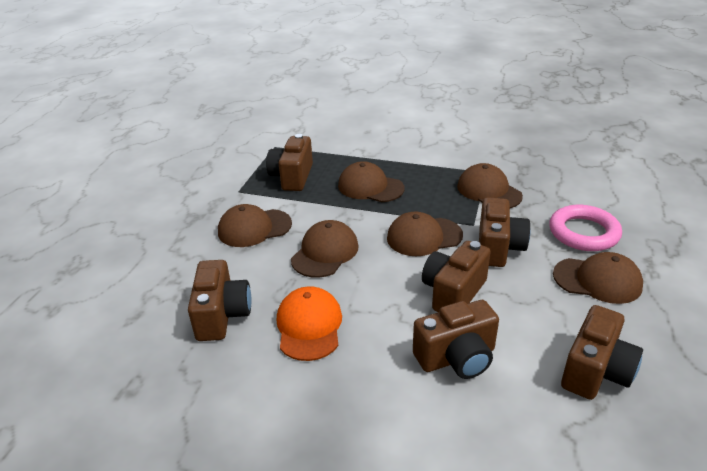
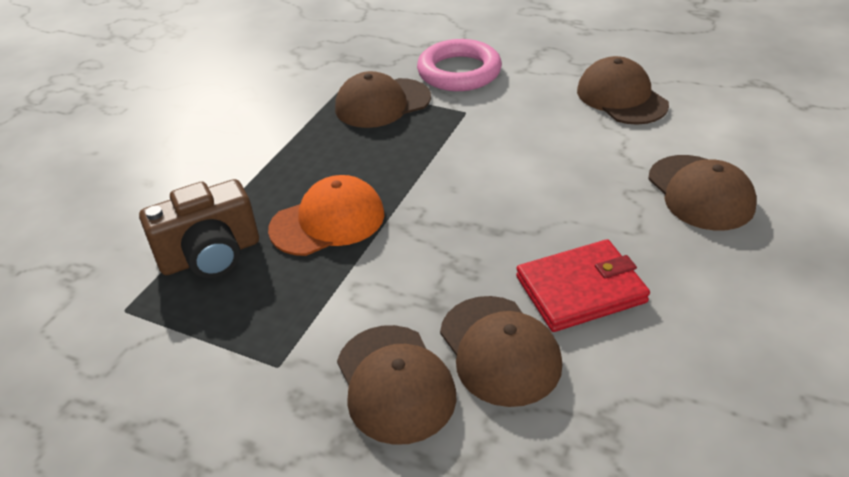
brown camera: [188,260,251,341] [266,134,313,191] [413,300,499,379] [422,241,491,312] [479,197,531,267] [561,305,643,400] = 6 -> [139,179,259,278] = 1
brown cap: [218,204,292,247] [291,220,359,278] [338,161,404,202] [387,212,463,256] [457,163,523,208] [553,252,643,304] = 6 -> [335,71,431,128] [337,325,457,445] [440,296,562,407] [577,56,669,125] [648,155,757,231] = 5
red wallet: none = 0 -> [516,239,650,332] = 1

